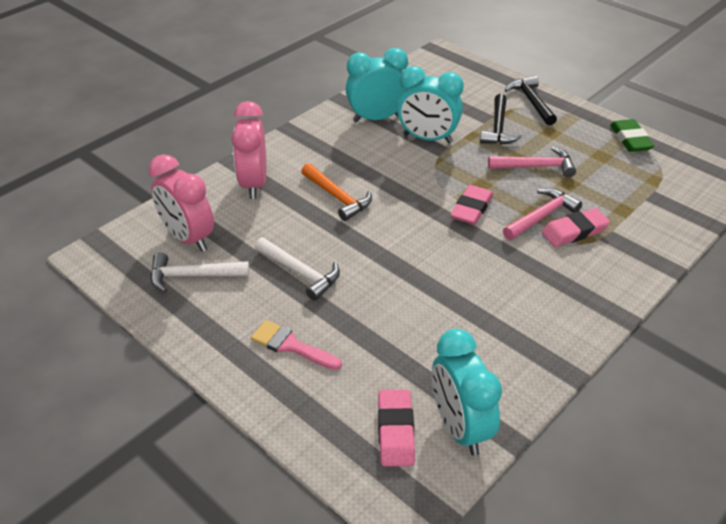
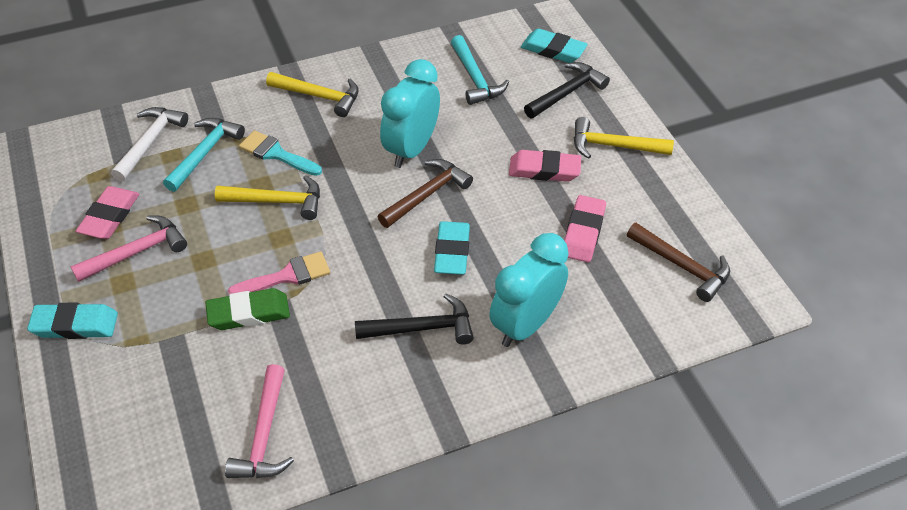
brown hammer: none = 0 -> [378,159,473,228] [627,223,730,302] = 2
orange hammer: [301,163,372,221] = 1 -> none = 0
pink clock: [148,154,214,252] [231,101,266,199] = 2 -> none = 0
turquoise brush: none = 0 -> [239,130,322,176] = 1
turquoise clock: [346,48,408,122] [397,66,464,143] [432,329,502,456] = 3 -> [380,59,440,168] [490,233,569,347] = 2
turquoise eraser: none = 0 -> [27,303,118,339] [434,221,470,275] [521,29,588,63] = 3
turquoise hammer: none = 0 -> [163,118,245,192] [451,35,509,105] = 2
white hammer: [151,252,249,293] [255,237,340,301] = 2 -> [111,107,188,181] = 1
yellow hammer: none = 0 -> [215,175,320,220] [266,72,359,117] [574,117,674,159] = 3

